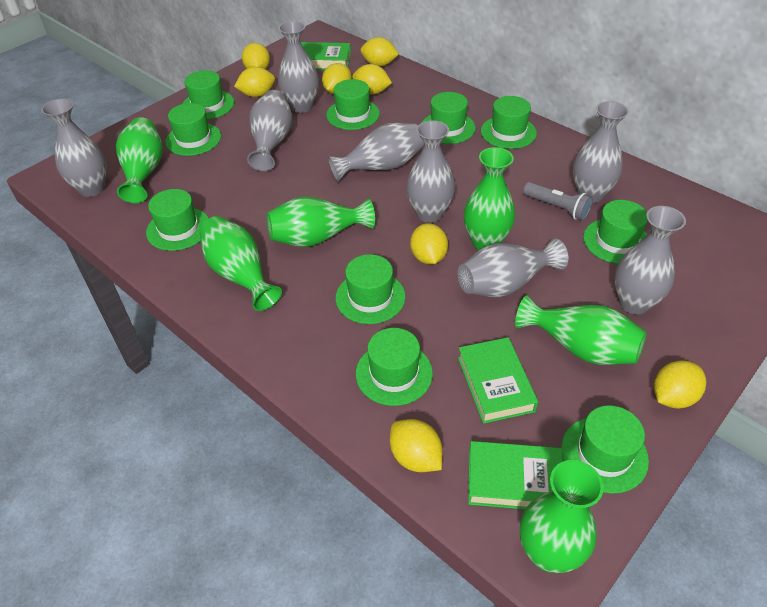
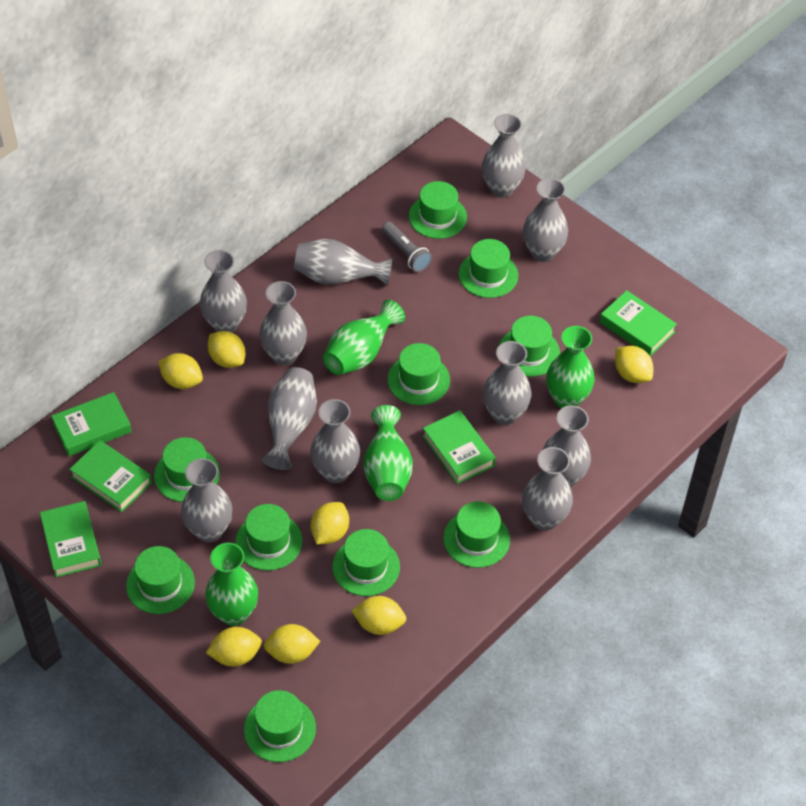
green book: [301,42,351,70] [458,337,538,424] [468,441,563,509] = 3 -> [40,501,102,577] [51,392,132,456] [69,440,152,512] [423,410,496,484] [600,290,677,356] = 5
green vase: [116,117,163,203] [199,216,282,311] [267,197,375,247] [464,147,515,250] [515,295,646,365] [520,460,604,573] = 6 -> [205,543,258,626] [323,300,405,375] [363,405,413,501] [546,326,595,408] = 4
grey vase: [41,98,106,197] [247,90,292,171] [278,21,319,113] [328,123,424,182] [406,121,455,223] [457,239,568,297] [573,101,629,203] [614,206,686,315] = 8 -> [181,458,233,542] [200,250,247,333] [259,281,307,365] [262,367,317,470] [294,239,392,286] [310,399,360,483] [482,114,526,198] [483,341,531,425] [522,447,573,531] [523,178,568,262] [542,405,591,487] = 11
yellow lemon: [234,67,275,97] [242,43,270,69] [322,63,352,94] [352,64,392,95] [360,37,399,66] [390,419,443,472] [410,223,448,265] [654,361,706,409] = 8 -> [158,353,203,389] [206,627,262,667] [208,331,245,368] [264,624,320,664] [311,502,349,545] [351,596,407,635] [615,346,653,383] = 7

